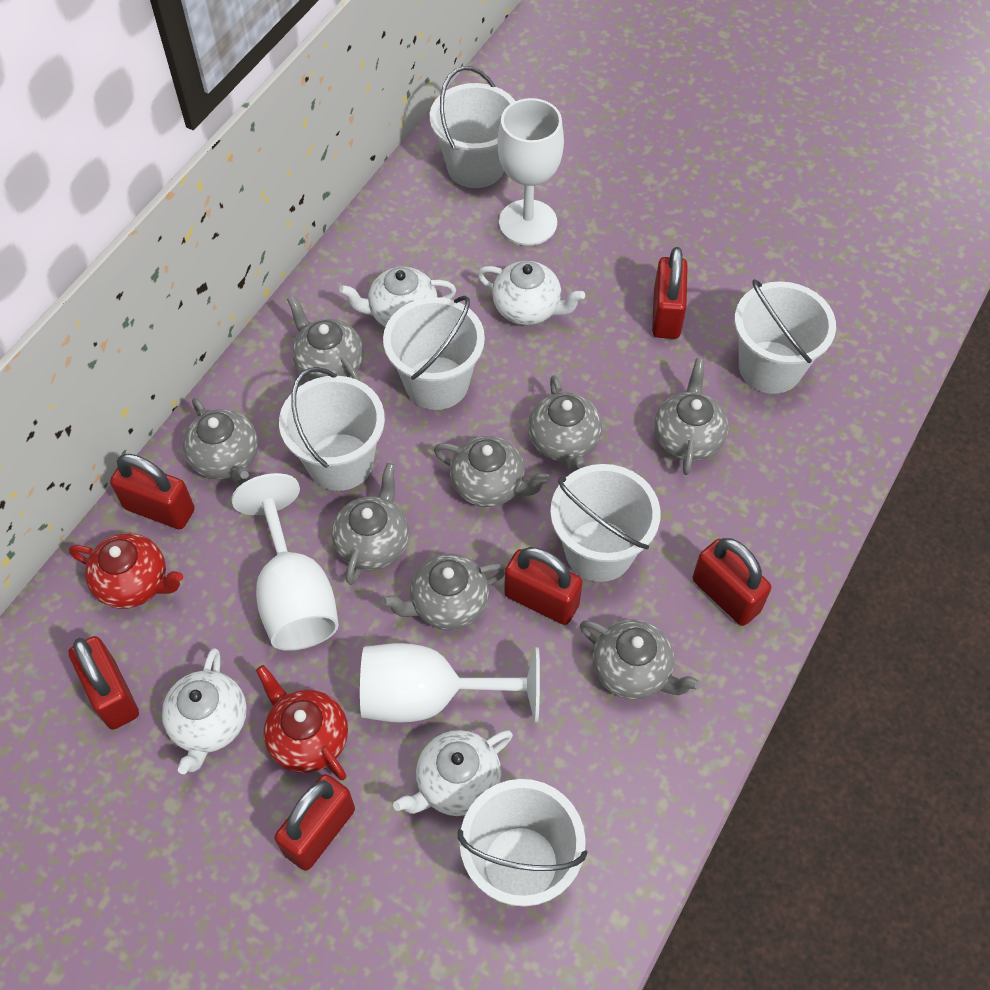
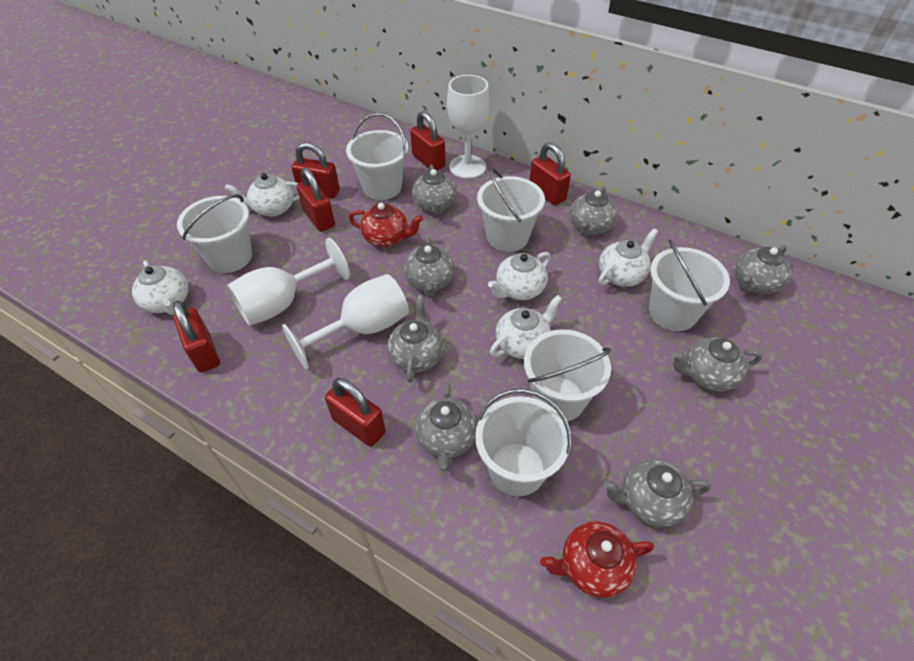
white teapot: [162,648,247,774] [339,267,456,327] [393,730,513,816] [477,261,585,325] = 4 -> [132,260,189,315] [225,173,300,217] [488,252,551,300] [490,295,562,359] [599,228,658,287] = 5

